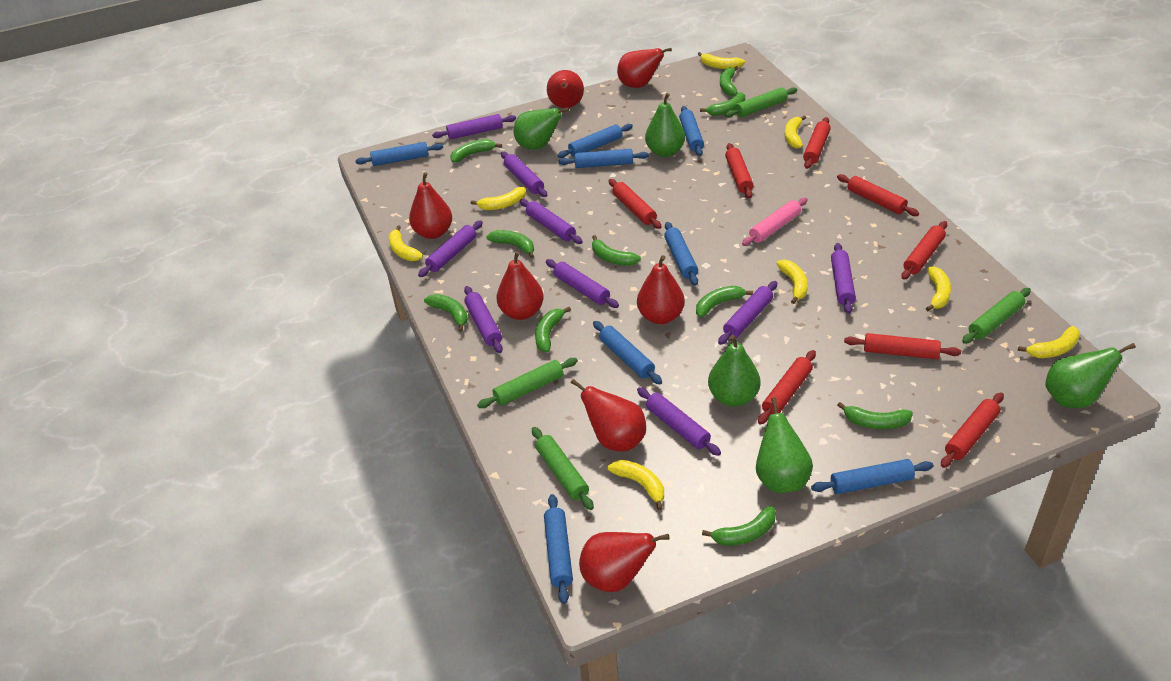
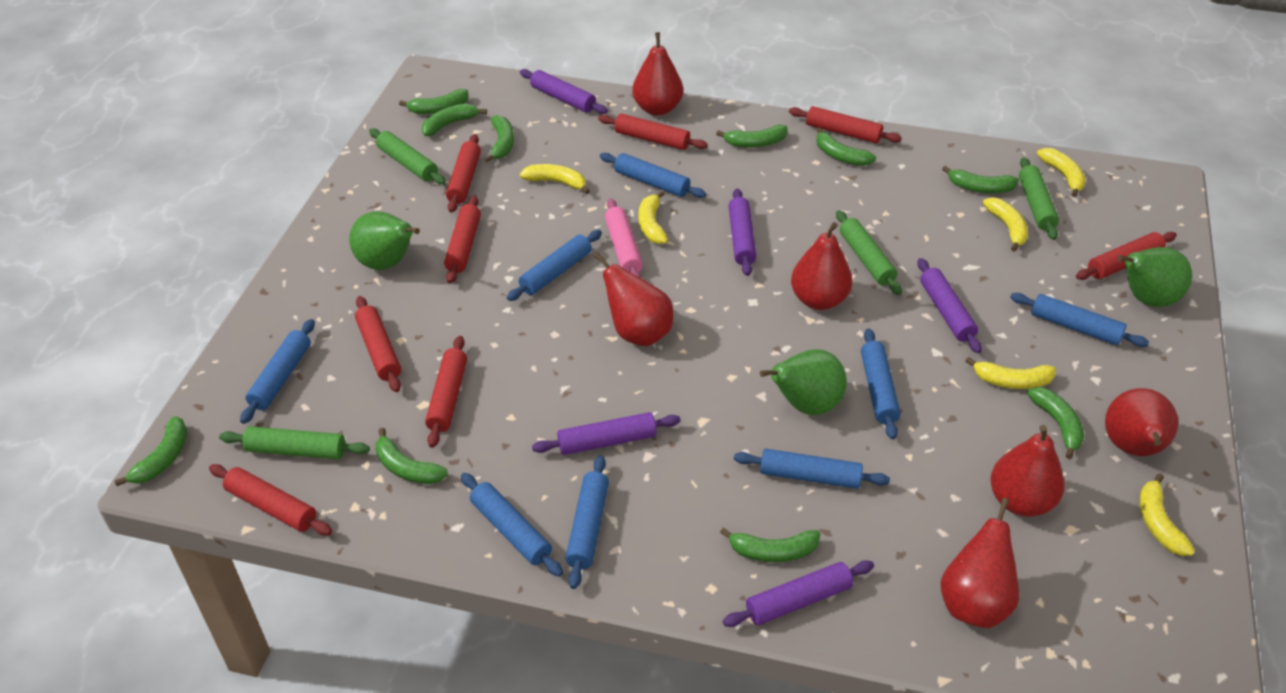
green pear: [514,108,569,150] [645,93,685,157] [708,335,760,407] [756,397,813,493] [1045,343,1136,408] = 5 -> [349,211,420,270] [760,349,847,415] [1117,247,1192,307] = 3
purple rolling pin: [418,220,483,277] [432,114,516,139] [464,286,503,353] [501,152,547,197] [520,199,583,244] [546,259,619,308] [637,387,721,456] [718,281,777,345] [831,243,856,314] = 9 -> [520,69,608,114] [532,412,681,455] [723,560,874,627] [728,188,756,276] [917,258,982,353] = 5
red pear: [409,172,452,239] [497,251,544,320] [547,70,584,108] [571,379,646,452] [579,532,669,592] [617,48,672,88] [637,255,685,324] = 7 -> [594,252,674,346] [632,32,683,116] [791,222,852,310] [941,498,1019,628] [990,425,1065,517] [1105,388,1178,456] = 6
yellow banana: [389,225,423,261] [471,187,526,210] [608,460,664,510] [698,52,745,69] [776,259,808,304] [785,115,806,149] [926,266,951,311] [1018,326,1080,358] = 8 -> [520,164,590,194] [639,190,668,244] [965,357,1056,389] [983,197,1028,252] [1037,148,1086,197] [1139,473,1195,556] = 6

